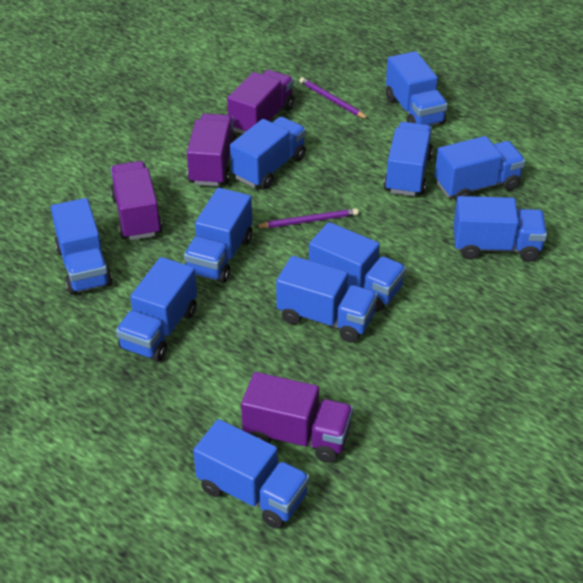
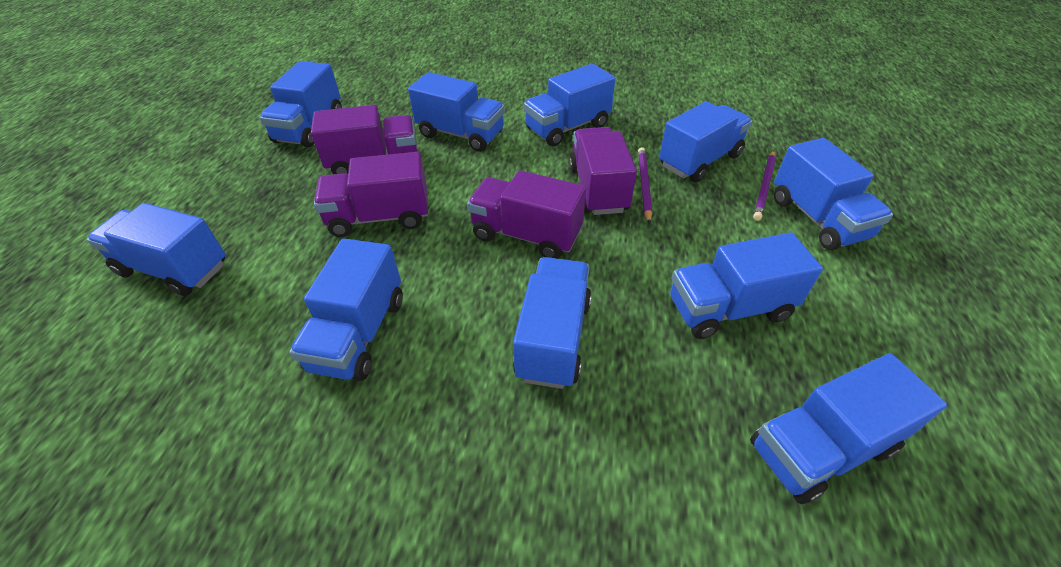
blue truck: [51,198,112,295] [116,257,197,362] [184,188,252,283] [193,419,310,529] [230,117,306,189] [276,256,378,343] [309,222,406,312] [384,122,433,196] [386,51,448,126] [435,136,526,202] [453,196,547,262] = 11 -> [87,203,226,296] [259,61,342,147] [289,238,403,381] [408,72,505,152] [513,257,592,389] [524,64,615,146] [659,101,752,182] [670,232,823,339] [750,353,947,504] [774,138,893,250] = 10

